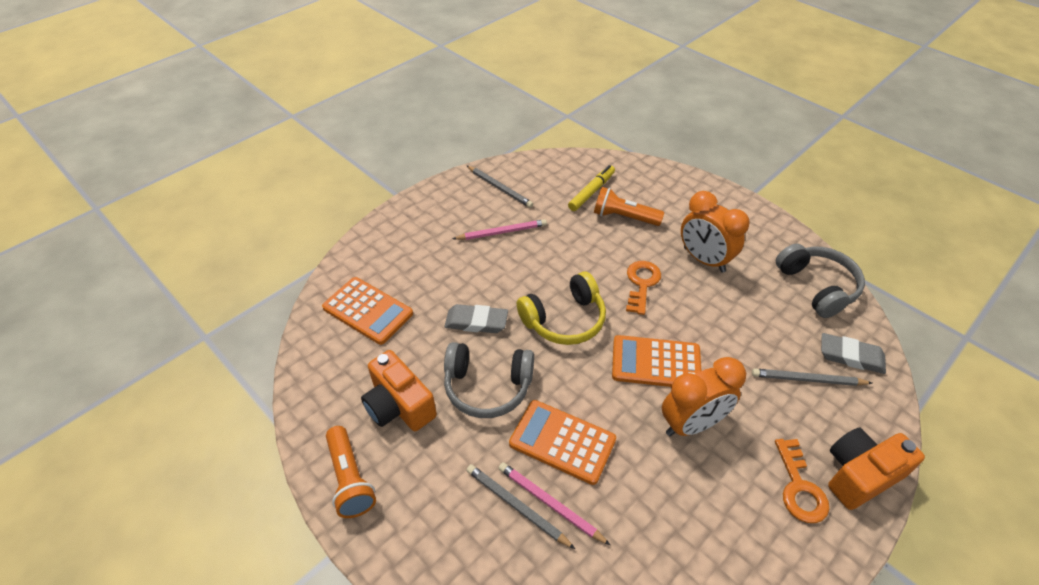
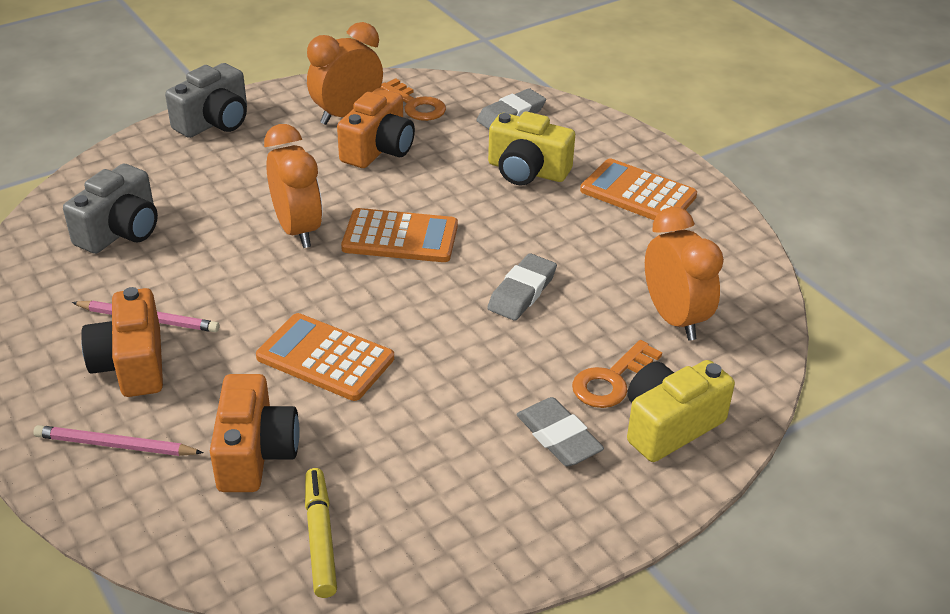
grey camera: none = 0 -> [63,164,158,254] [165,63,247,138] = 2
grey eraser: [444,304,508,333] [821,333,886,374] = 2 -> [477,88,546,129] [487,253,557,321] [516,397,604,467] = 3
grey headphones: [444,342,534,418] [776,244,865,318] = 2 -> none = 0
grey pencil: [466,464,575,549] [467,166,533,208] [752,368,872,386] = 3 -> none = 0
orange camera: [361,350,437,431] [828,428,925,510] = 2 -> [81,287,163,397] [210,374,300,492] [337,88,415,168] = 3
orange clock: [662,357,746,436] [681,191,750,273] = 2 -> [264,124,323,248] [307,22,383,125] [645,207,724,340] = 3
orange flashlight: [326,426,376,518] [594,187,664,226] = 2 -> none = 0
yellow camera: none = 0 -> [488,112,575,186] [627,360,735,462] = 2
yellow headphones: [517,271,606,345] = 1 -> none = 0

